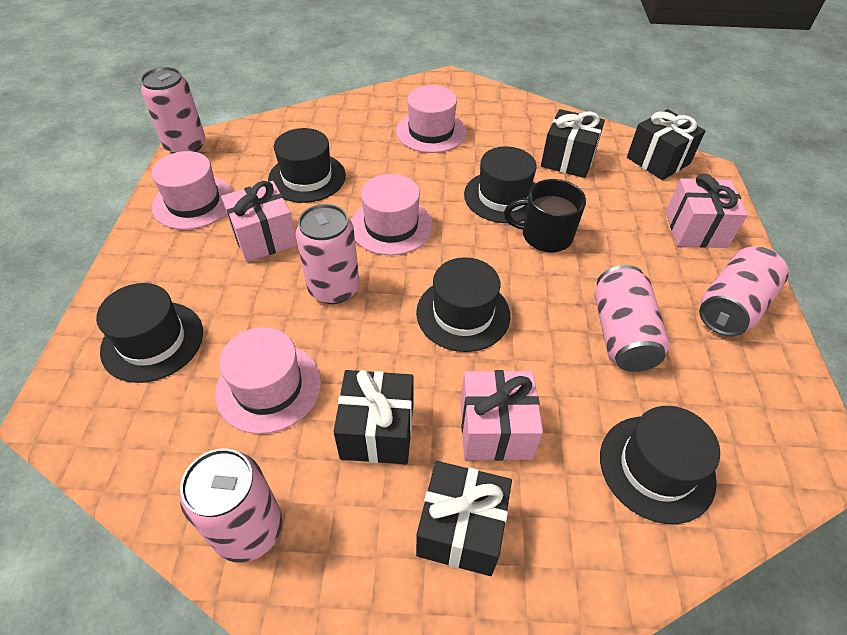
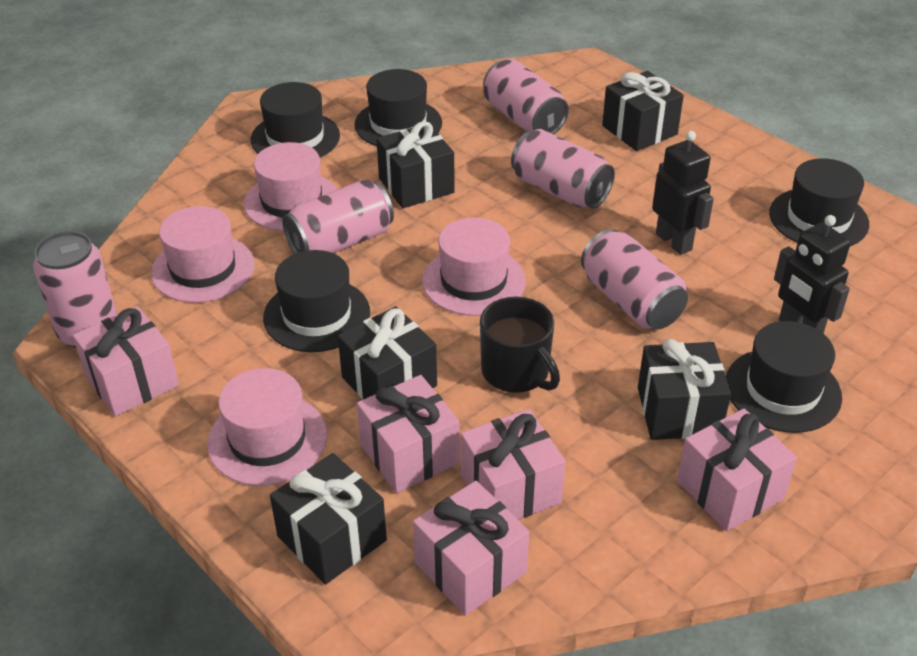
black gift: [334,370,413,464] [416,461,512,576] [541,109,605,178] [627,109,705,180] = 4 -> [270,453,387,584] [338,306,437,399] [377,121,455,208] [602,71,684,151] [638,339,731,440] = 5
black robot: none = 0 -> [652,131,714,255] [774,215,851,334] = 2
pink gift: [221,181,298,262] [461,370,543,461] [666,174,748,248] = 3 -> [73,306,179,416] [357,375,460,493] [413,481,529,616] [461,409,566,520] [677,409,797,531] = 5

